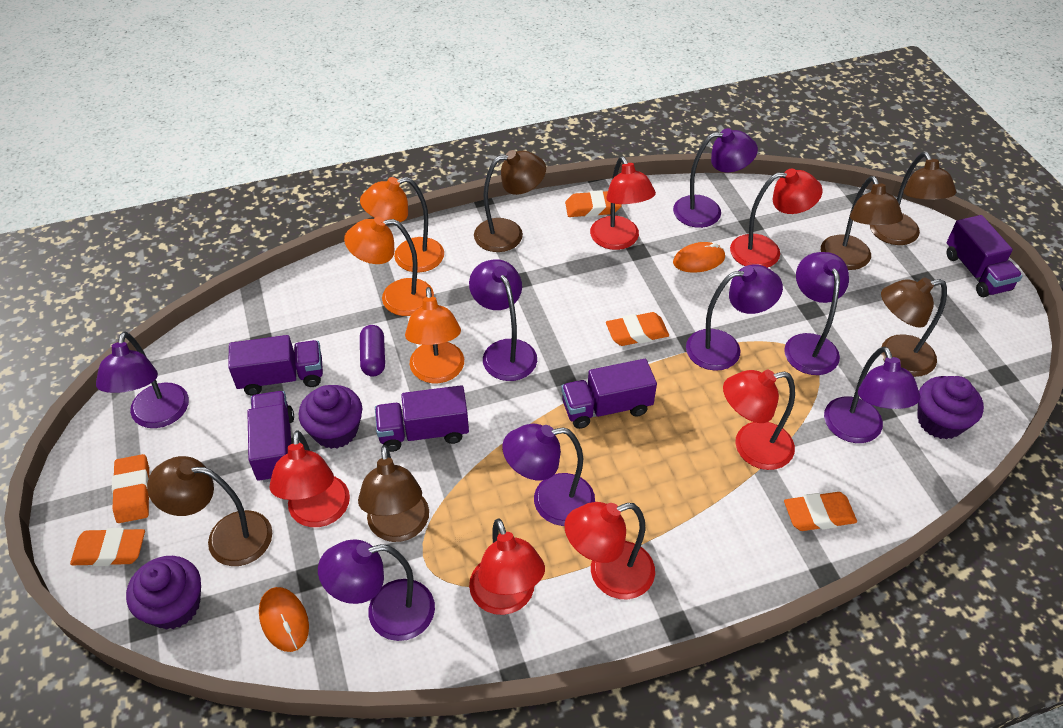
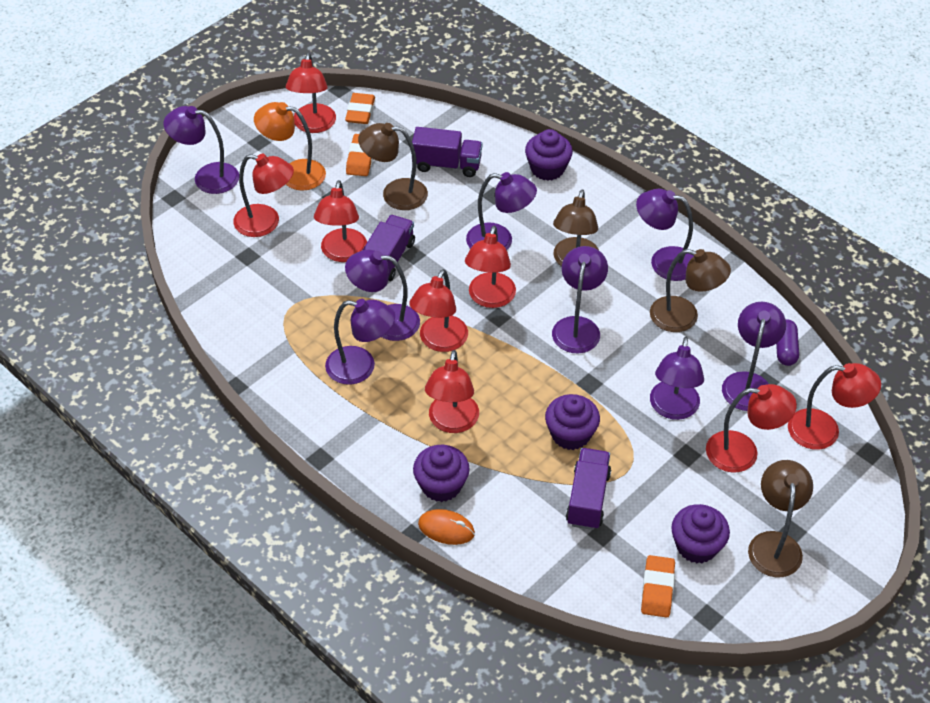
brown lamp: [147,456,272,566] [358,445,429,542] [474,150,546,252] [821,176,903,270] [870,152,956,245] [881,277,947,377] = 6 -> [358,123,428,210] [553,189,599,267] [650,249,731,332] [748,460,813,577] = 4
orange eraser: [70,528,145,566] [112,454,150,523] [565,190,622,217] [606,312,669,346] [784,492,857,531] = 5 -> [345,93,375,124] [346,134,373,176] [641,555,675,618] = 3
orange lamp: [344,217,434,316] [360,177,444,272] [405,287,464,383] = 3 -> [254,102,326,191] = 1
orange mouse: [259,587,309,652] [673,242,725,273] = 2 -> [418,509,475,545] = 1
purple cupcake: [126,556,201,630] [298,385,362,449] [917,376,984,439] = 3 -> [413,445,470,502] [525,129,573,181] [545,394,600,450] [671,504,730,563] = 4
purple truck: [228,335,323,396] [247,391,294,482] [375,385,469,452] [561,359,657,429] [946,215,1022,297] = 5 -> [363,215,415,281] [412,127,482,177] [566,448,611,530] = 3
red lamp: [270,430,350,527] [469,519,545,615] [564,502,655,599] [590,156,656,250] [723,370,795,470] [730,169,823,268] = 6 -> [233,154,294,237] [286,53,336,133] [314,180,367,262] [409,269,468,352] [425,350,479,433] [465,225,516,308] [706,384,797,473] [788,363,881,450] = 8

